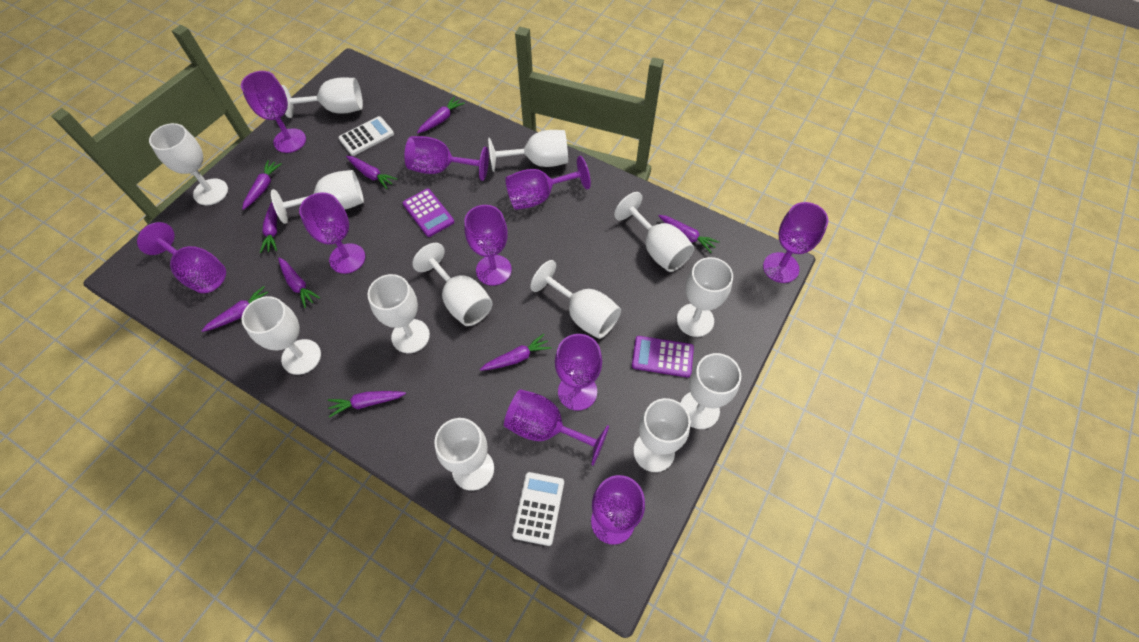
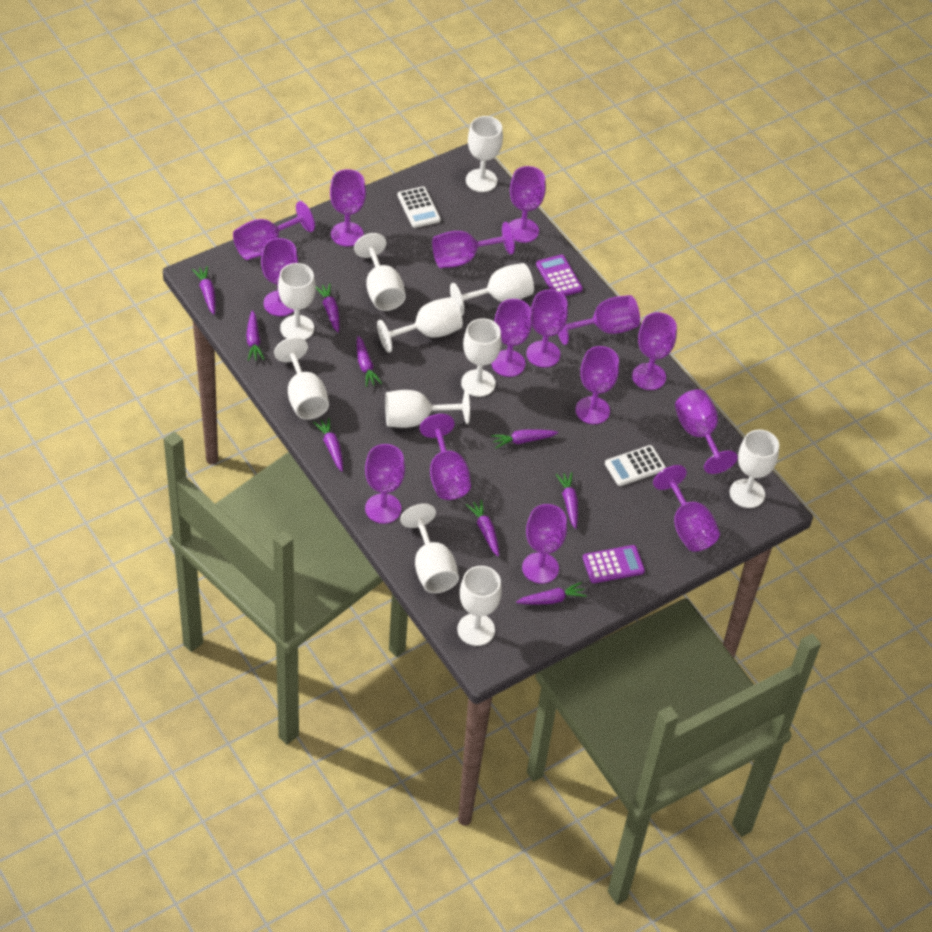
purple goblet: [137,222,226,293] [241,71,306,153] [299,192,365,274] [404,136,489,181] [464,205,512,286] [504,389,609,466] [505,156,591,210] [555,334,602,411] [591,475,645,545] [763,202,828,283] = 10 -> [233,201,315,260] [261,238,298,316] [330,169,366,247] [365,444,405,524] [420,414,471,500] [432,222,515,268] [491,299,532,377] [509,166,546,243] [522,504,567,584] [526,290,568,368] [558,295,640,345] [575,346,619,424] [632,312,677,390] [653,465,720,552] [675,389,738,474] = 15
white goblet: [149,123,228,205] [242,296,321,375] [271,170,364,224] [281,77,363,118] [367,274,430,353] [412,243,493,326] [434,418,494,491] [488,130,568,172] [530,260,621,339] [614,192,694,272] [633,398,691,472] [677,257,733,337] [680,353,741,429] = 13 -> [274,337,329,420] [278,263,316,340] [354,233,406,311] [377,297,463,353] [385,389,470,428] [400,504,459,593] [450,263,534,315] [457,566,502,646] [461,318,502,397] [466,116,503,192] [730,430,779,508] = 11

